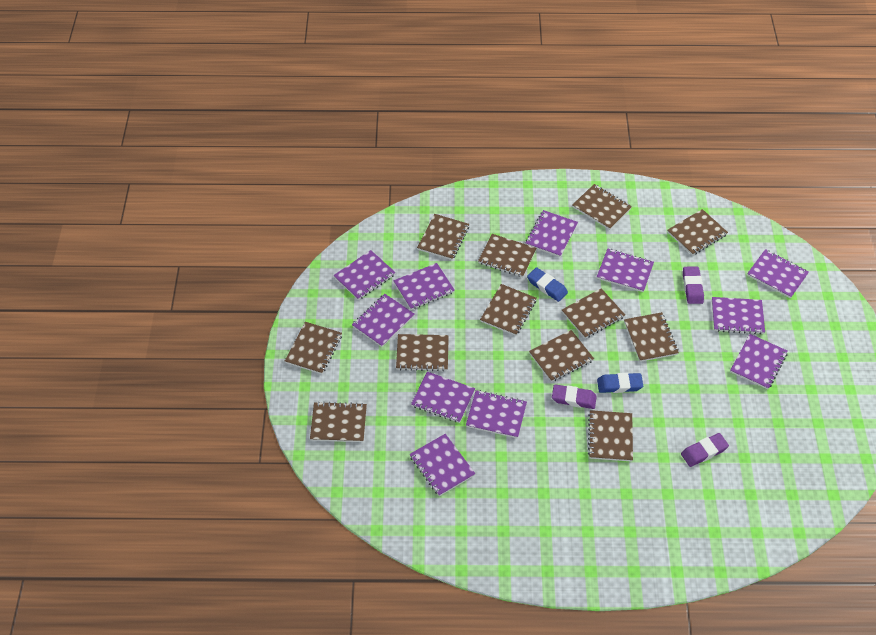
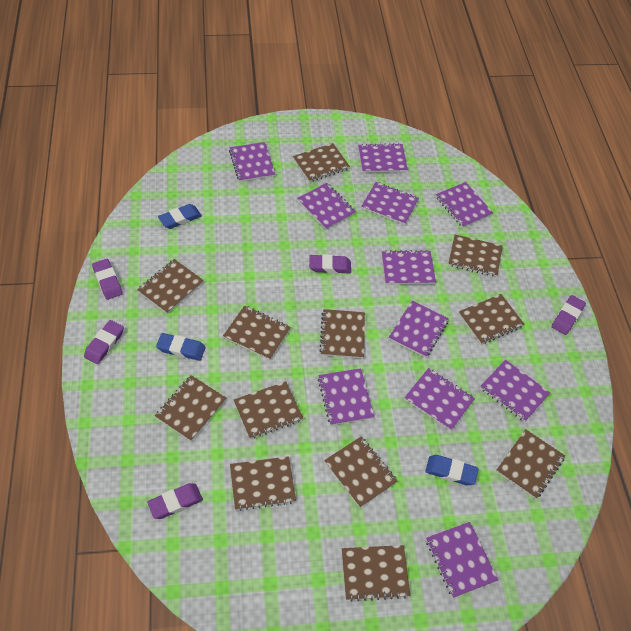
blue eraser: [527,267,568,302] [597,373,643,393] = 2 -> [156,333,206,361] [158,204,202,229] [425,455,478,486] = 3
purple eraser: [552,384,597,409] [681,433,729,467] [683,267,704,304] = 3 -> [84,320,124,364] [92,259,123,300] [147,483,203,519] [309,254,351,274] [552,295,586,335] = 5

